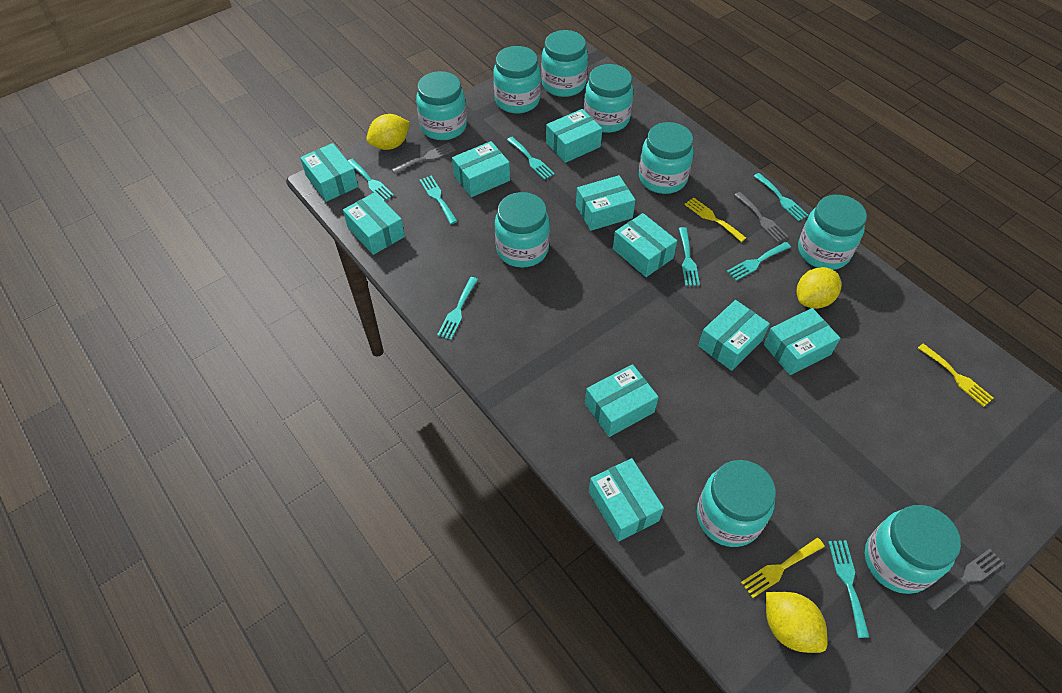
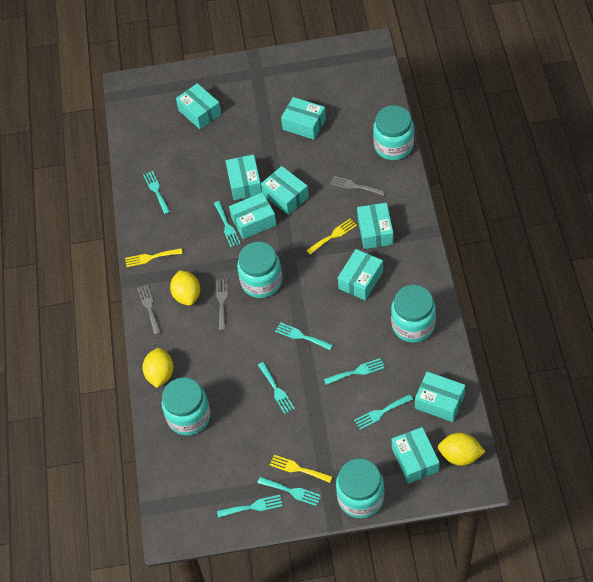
turquoise box: [300,143,358,202] [343,192,405,255] [452,141,510,197] [546,109,602,163] [576,175,636,231] [585,364,659,437] [589,458,664,542] [613,213,677,277] [698,300,770,371] [764,308,840,375] = 10 -> [176,83,221,130] [226,154,262,200] [229,192,277,239] [261,166,309,215] [281,97,326,140] [338,249,383,301] [357,203,394,249] [392,427,440,484] [415,371,465,422] = 9
turquoise jar: [416,71,467,140] [493,46,541,114] [495,192,550,268] [541,30,588,97] [584,64,633,133] [639,122,694,194] [697,460,776,547] [798,195,867,270] [865,505,961,594] = 9 -> [162,377,211,436] [237,242,282,298] [336,459,385,518] [373,105,414,160] [391,285,436,343] = 5

